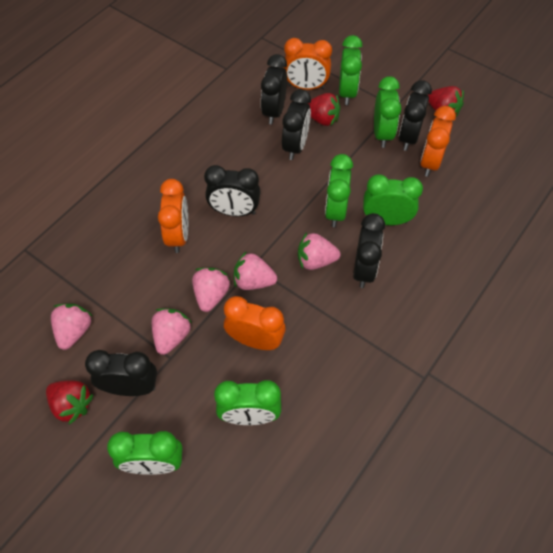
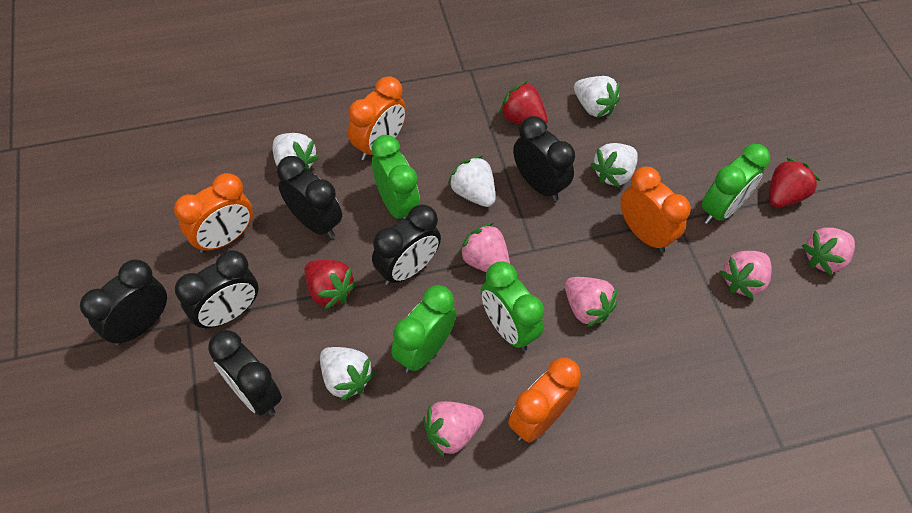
green clock: [107,431,182,475] [214,380,281,425] [325,154,353,227] [339,35,362,105] [363,174,423,225] [374,76,401,148] = 6 -> [371,135,420,219] [391,285,457,373] [481,262,544,351] [702,144,770,224] = 4
white strawberry: none = 0 -> [273,133,319,170] [320,347,375,402] [448,156,496,207] [574,76,620,118] [590,143,638,188] = 5

